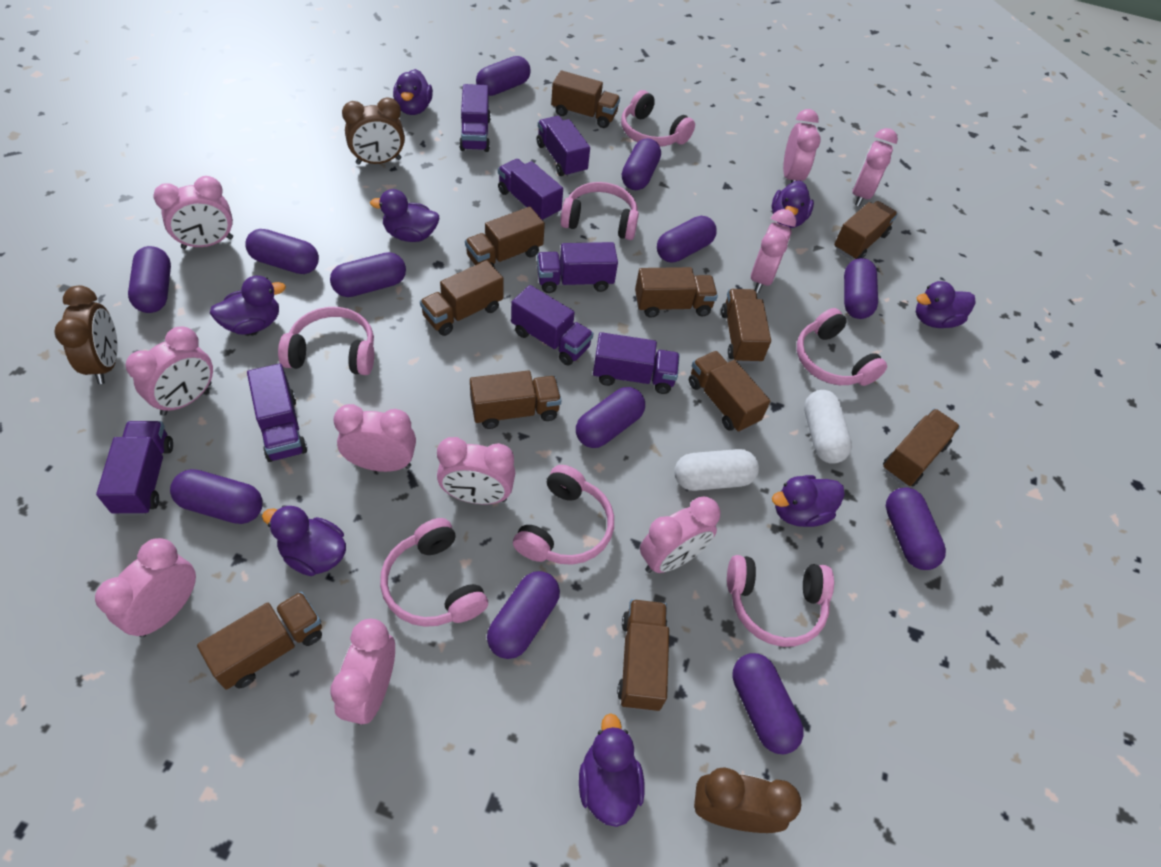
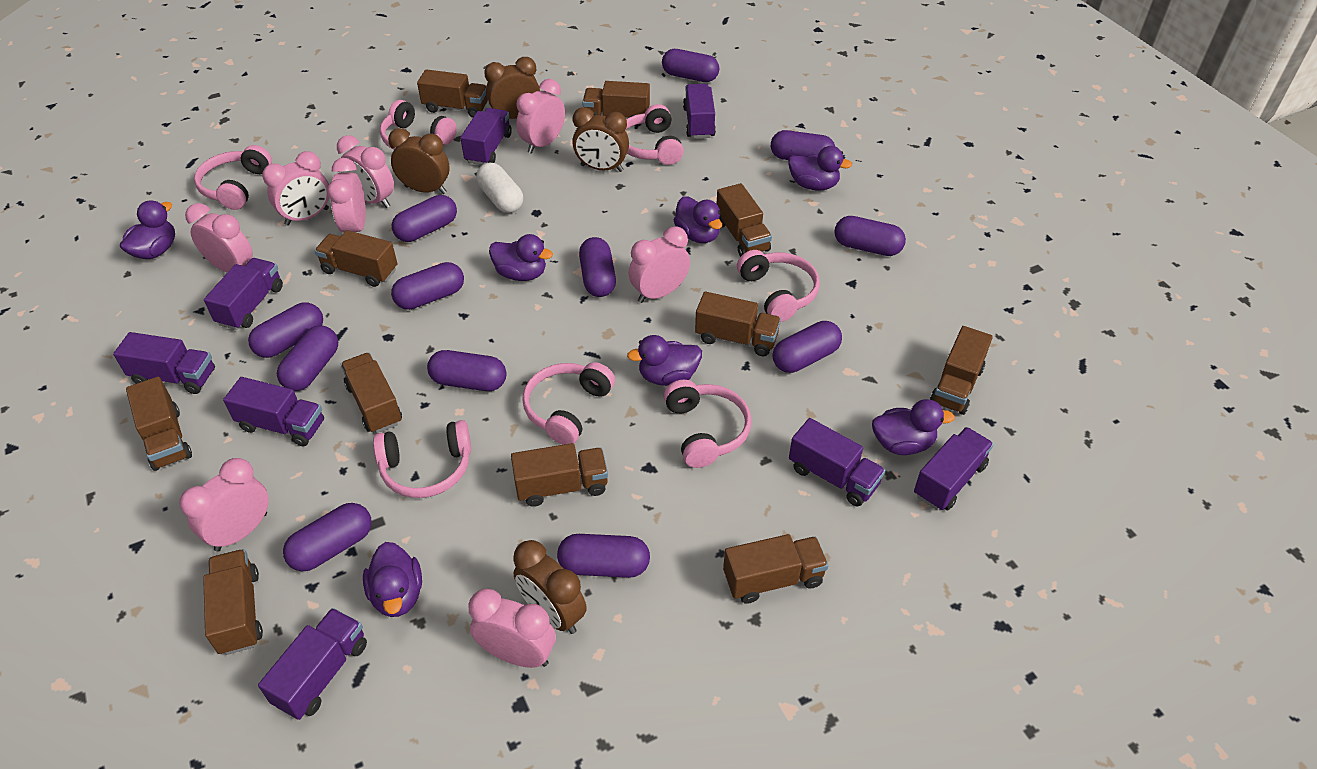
brown clock: [54,286,118,384] [342,97,405,165] [694,767,801,833] = 3 -> [388,128,450,194] [484,57,540,119] [513,540,587,634] [572,107,629,172] = 4
pink clock: [95,538,196,637] [126,327,213,416] [154,176,233,249] [330,619,395,725] [333,404,416,472] [437,437,515,504] [640,497,721,573] [751,209,796,293] [783,109,821,183] [853,128,898,206] = 10 -> [179,458,269,552] [185,203,253,273] [262,151,329,226] [327,158,366,232] [337,135,394,208] [469,589,556,668] [516,79,565,154] [629,227,690,303] = 8
purple duck: [210,276,286,335] [262,505,346,576] [370,189,439,242] [393,69,433,115] [579,713,645,827] [772,181,814,228] [772,475,845,527] [916,281,975,328] = 8 -> [120,200,175,259] [363,542,422,617] [489,234,553,281] [627,335,702,386] [674,196,722,243] [788,146,852,190] [872,399,955,455] = 7
white capsule: [674,449,759,491] [804,390,852,464] = 2 -> [476,163,523,213] = 1

